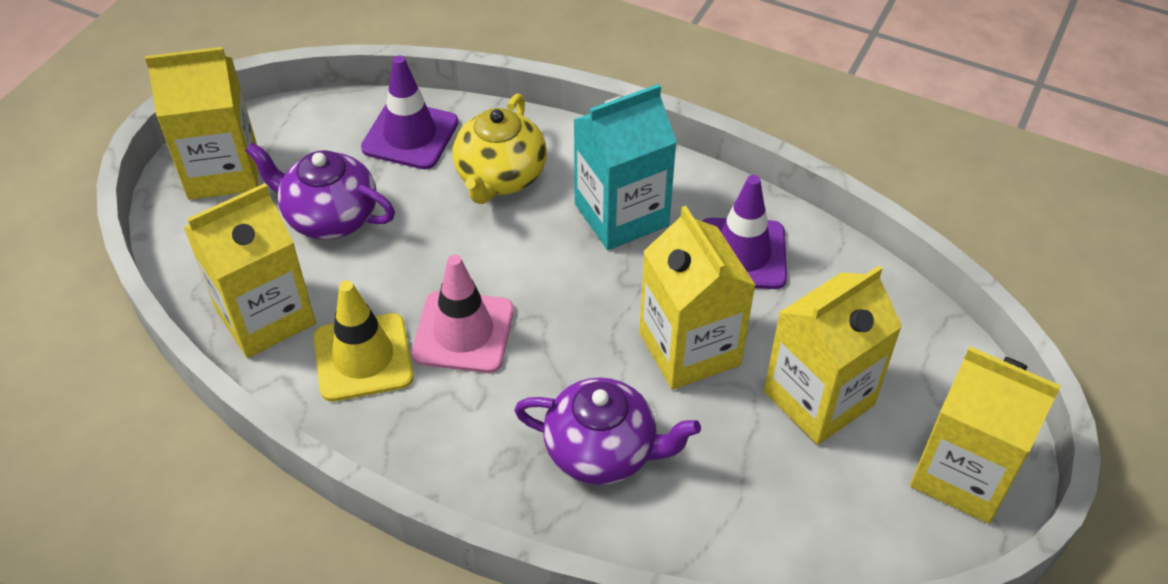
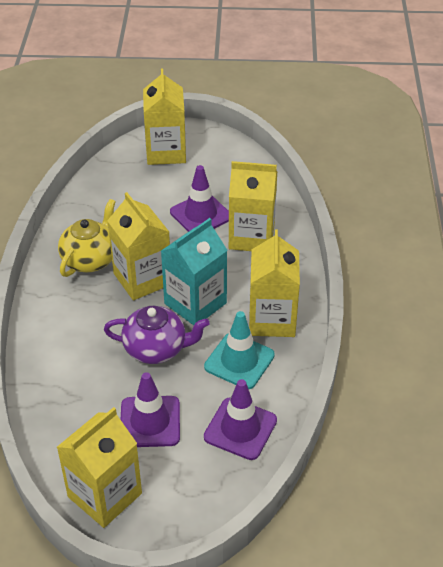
pink traffic cone: [412,255,514,373] = 1 -> none = 0
purple teapot: [245,142,395,240] [514,377,701,485] = 2 -> [104,306,210,364] = 1
purple traffic cone: [361,55,458,169] [703,175,787,289] = 2 -> [121,372,180,447] [170,165,229,232] [204,379,277,460] = 3
turquoise traffic cone: none = 0 -> [204,311,275,389] = 1
yellow traffic cone: [314,280,414,402] = 1 -> none = 0

